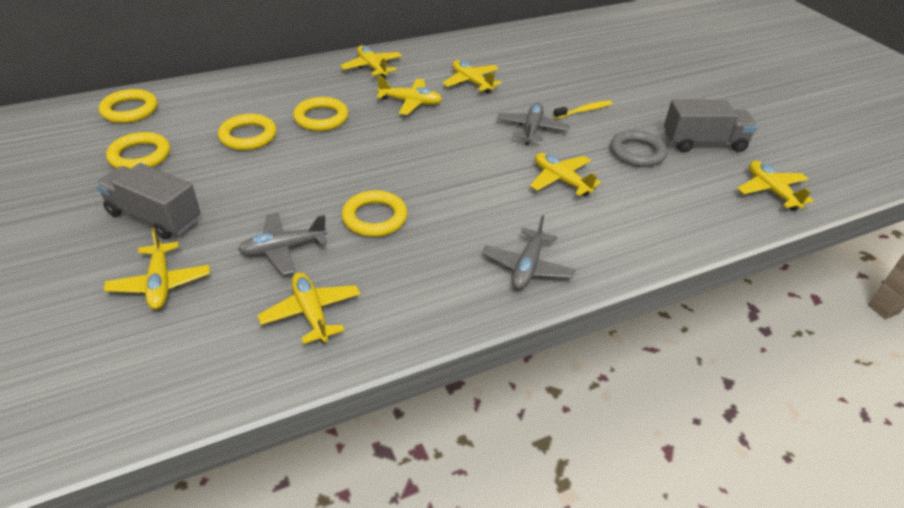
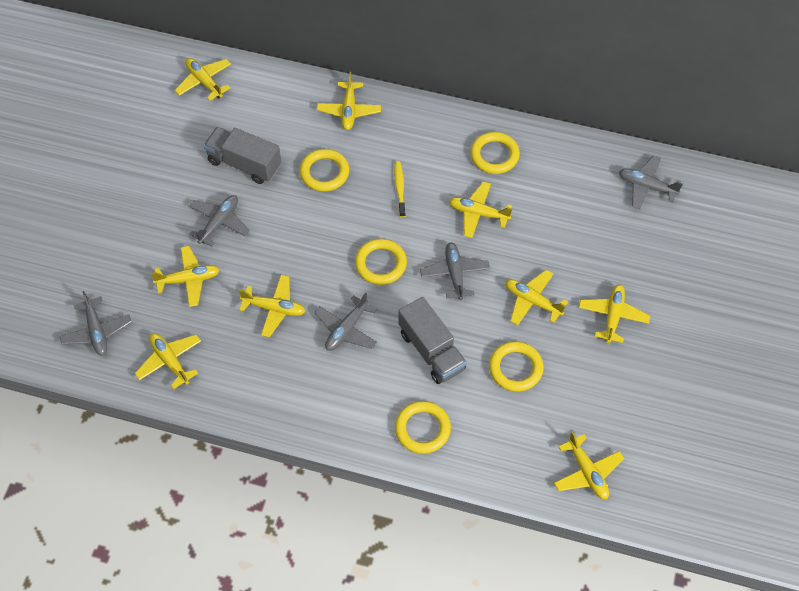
grey plane: [238,213,328,275] [482,215,576,290] [497,103,570,145] = 3 -> [59,291,132,356] [189,195,250,247] [314,292,377,351] [420,242,490,300] [619,156,683,209] = 5
grey ring: [610,130,667,167] = 1 -> none = 0
yellow plane: [104,227,210,309] [257,272,361,344] [340,45,402,79] [377,76,442,115] [442,60,502,94] [530,153,601,196] [737,161,814,211] = 7 -> [134,333,201,389] [151,246,220,307] [174,58,231,101] [239,275,306,337] [316,72,381,130] [449,181,512,238] [505,270,568,325] [554,431,624,499] [579,285,650,343] = 9

